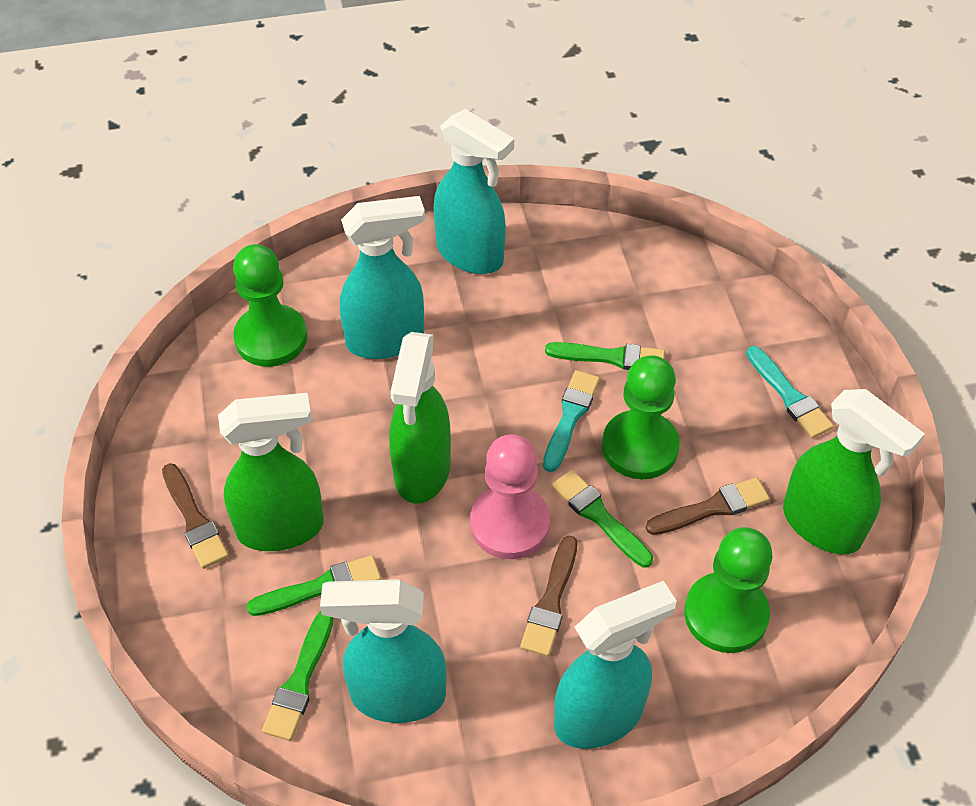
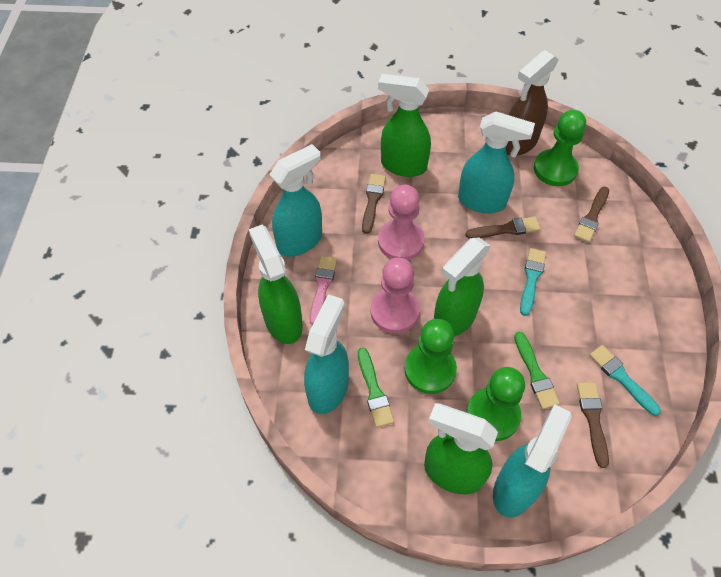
brown brush: [162,463,229,569] [520,536,577,657] [646,477,770,535] = 3 -> [362,174,386,234] [465,217,541,239] [574,187,609,243] [577,382,609,468] = 4
brown spray bottle: none = 0 -> [506,50,559,156] = 1
green brush: [246,555,381,616] [262,611,334,741] [545,342,665,370] [552,470,653,567] = 4 -> [358,348,394,428] [514,332,560,409] = 2
green spray bottle: [218,393,324,551] [389,332,451,503] [783,389,925,554] = 3 -> [248,225,303,344] [378,74,431,177] [424,403,498,494] [434,238,491,337] = 4
pink brush: none = 0 -> [309,256,337,325] = 1
pink pawn: [470,434,550,559] = 1 -> [370,257,420,334] [378,185,424,260] = 2

